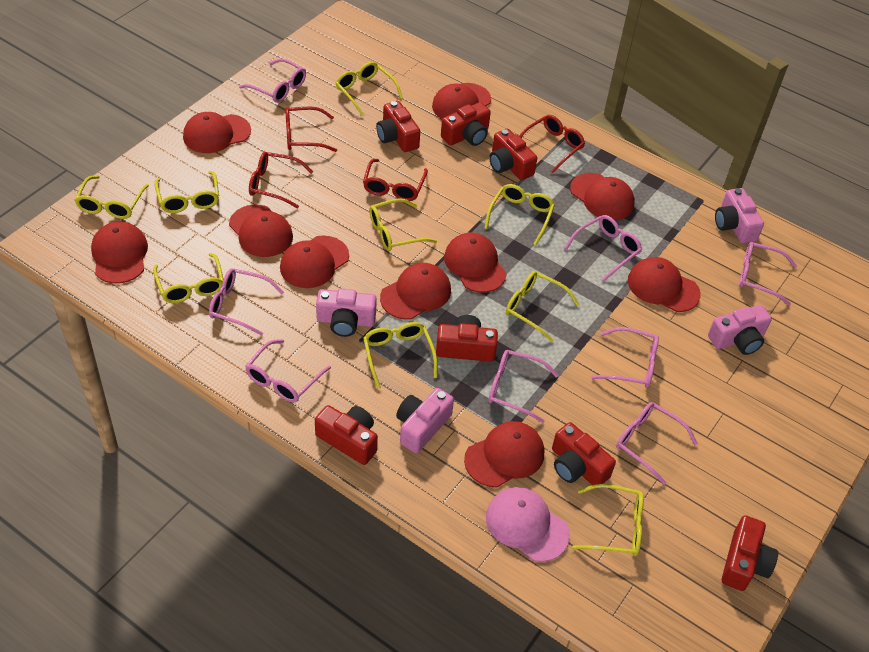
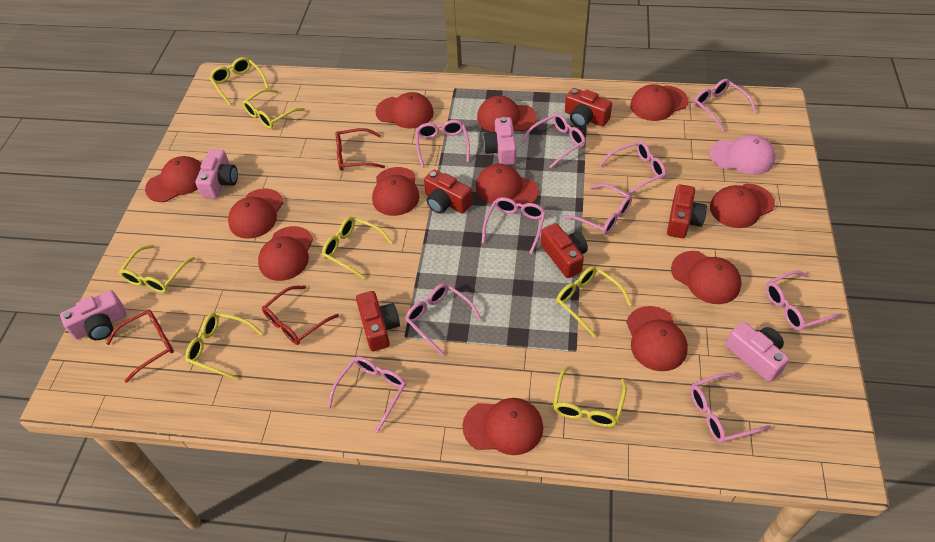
pink glasses: [209,268,284,336] [239,59,306,103] [245,339,331,403] [488,350,559,423] [565,215,642,281] [591,327,659,388] [616,402,698,485] [739,242,797,305] = 8 -> [328,357,406,433] [405,283,482,355] [416,120,470,168] [482,197,546,254] [521,113,585,168] [564,184,632,235] [600,141,666,195] [690,373,771,443] [694,79,756,131] [766,271,842,331] = 10
red camera: [315,405,378,465] [376,101,420,152] [436,315,498,362] [441,102,491,146] [489,129,537,180] [552,422,616,485] [722,515,778,591] = 7 -> [356,291,400,351] [424,170,472,214] [541,223,588,278] [565,88,612,128] [667,184,707,238] = 5
red cap: [91,222,148,283] [183,112,251,153] [229,205,293,257] [280,236,349,288] [380,263,451,320] [432,83,491,119] [444,233,507,293] [464,421,544,487] [570,173,635,220] [628,257,701,312] = 10 -> [145,156,202,202] [228,188,284,239] [258,226,313,281] [372,167,420,216] [375,92,434,129] [462,398,543,455] [476,164,538,209] [477,96,537,132] [626,306,688,371] [630,84,688,121] [671,251,742,304] [710,183,775,228] = 12
red glasses: [249,152,313,208] [285,107,337,152] [363,159,428,201] [520,115,585,173] = 4 -> [106,310,174,383] [262,286,339,345] [336,128,385,171] = 3
yellow glasses: [74,175,149,219] [153,253,224,303] [154,171,219,213] [336,62,403,117] [363,322,438,389] [369,198,437,251] [485,184,555,245] [506,271,579,342] [572,484,644,556] = 9 -> [119,245,195,293] [185,312,263,380] [209,57,269,106] [243,89,305,129] [322,217,393,279] [553,366,627,427] [556,266,632,337] = 7

